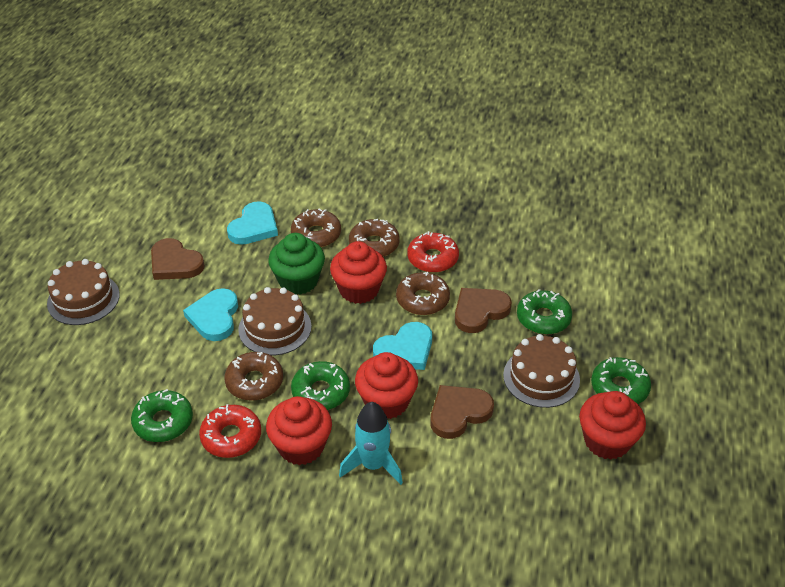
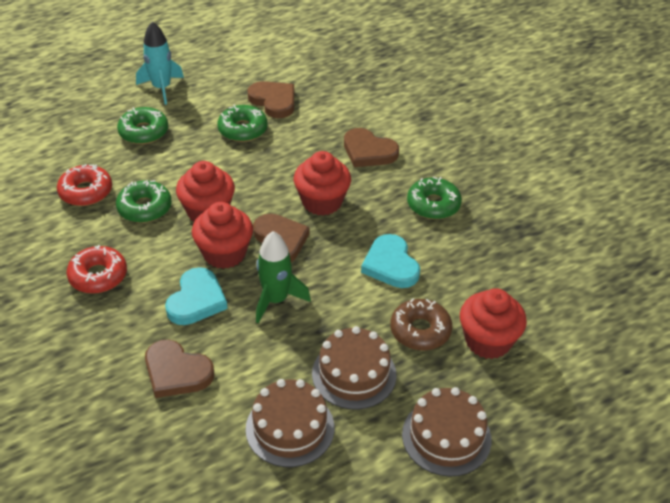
brown donut: [224,352,283,401] [291,209,341,247] [349,219,400,257] [396,272,450,315] = 4 -> [390,298,452,351] = 1
brown heart: [151,238,205,280] [430,385,494,439] [455,288,512,333] = 3 -> [145,340,214,398] [248,81,294,118] [253,214,310,263] [344,128,399,167] = 4
green cupcake: [268,233,325,295] = 1 -> none = 0
green rocket: none = 0 -> [256,231,311,323] = 1
turquoise heart: [183,288,238,341] [227,201,278,245] [373,322,432,370] = 3 -> [165,267,228,325] [361,234,420,288] = 2

